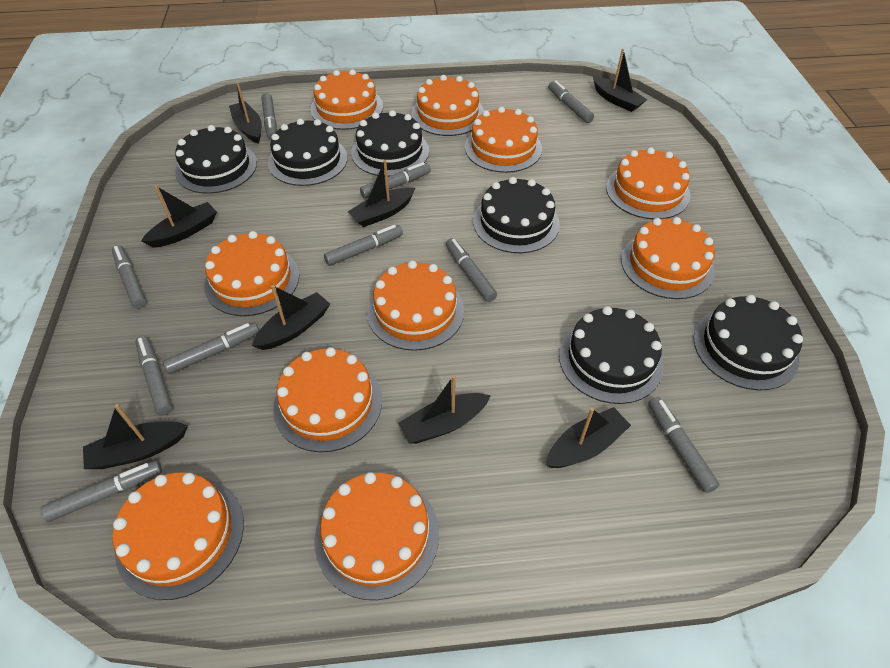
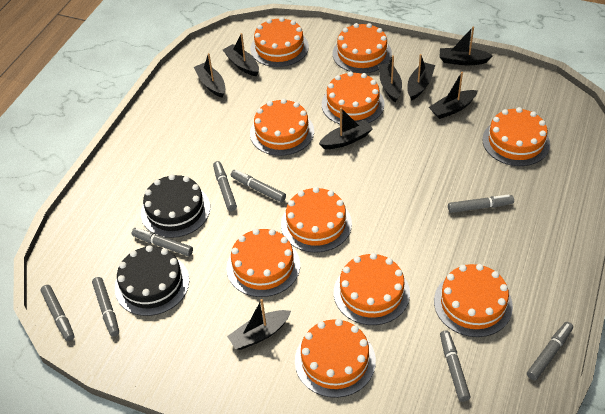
black cake: [175,125,257,194] [268,119,347,186] [351,110,429,176] [473,177,560,253] [559,306,664,404] [693,295,803,390] = 6 -> [115,245,189,316] [141,174,210,238] = 2
grey marker: [41,460,162,522] [112,245,147,309] [135,336,173,415] [163,322,259,374] [261,93,277,139] [324,225,403,266] [360,162,431,199] [446,238,497,302] [548,80,594,123] [648,397,720,493] = 10 -> [40,285,74,341] [92,277,119,337] [132,228,193,256] [213,161,237,211] [231,170,286,202] [440,330,470,402] [448,194,514,213] [527,322,573,381] = 8

